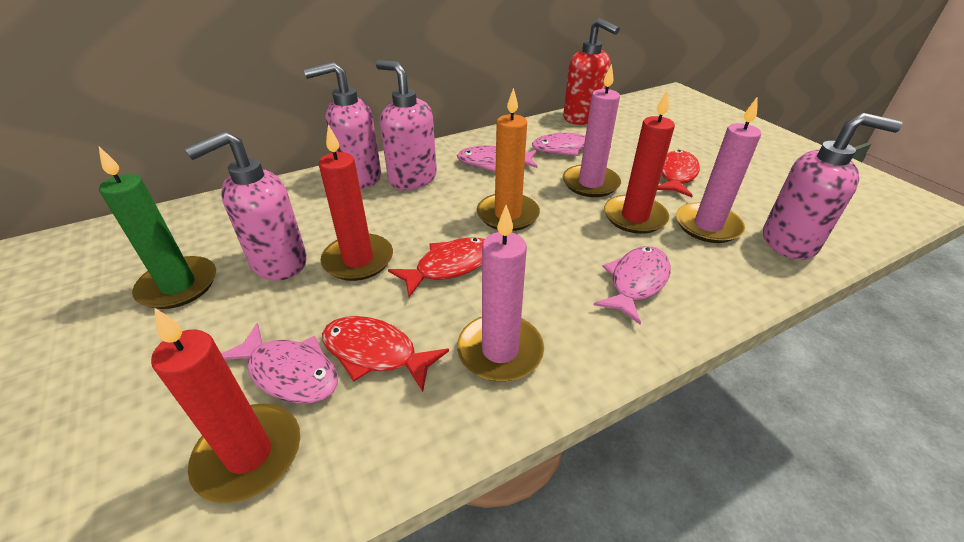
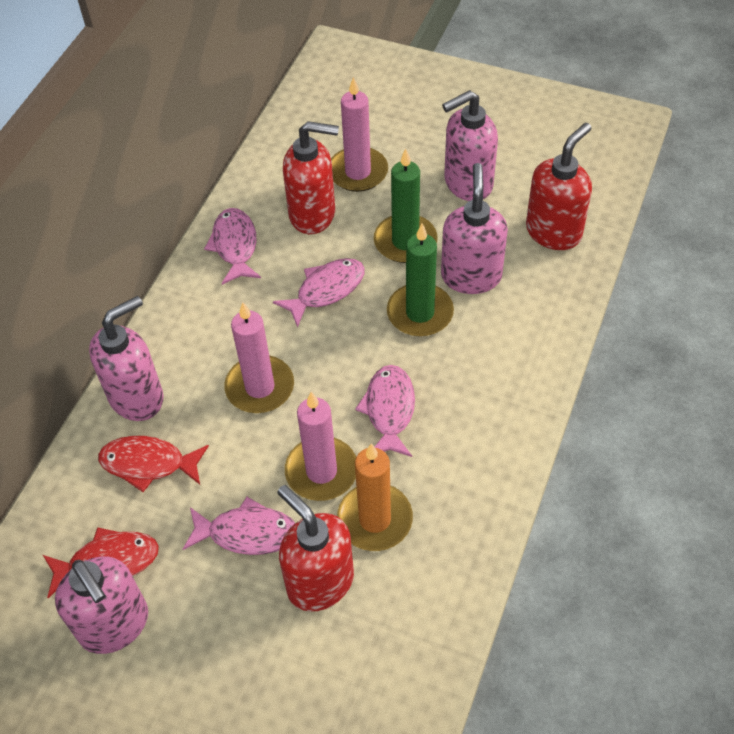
green candle: [99,147,216,309] = 1 -> [374,149,438,263] [387,224,454,336] = 2
red candle: [151,308,300,503] [319,125,393,281] [604,89,675,234] = 3 -> none = 0
red fish: [322,316,449,392] [388,237,485,297] [657,150,700,197] = 3 -> [43,527,159,598] [98,436,209,492] = 2
red soap dispenser: [563,18,620,125] = 1 -> [277,485,354,611] [283,121,339,234] [526,123,592,250] = 3

